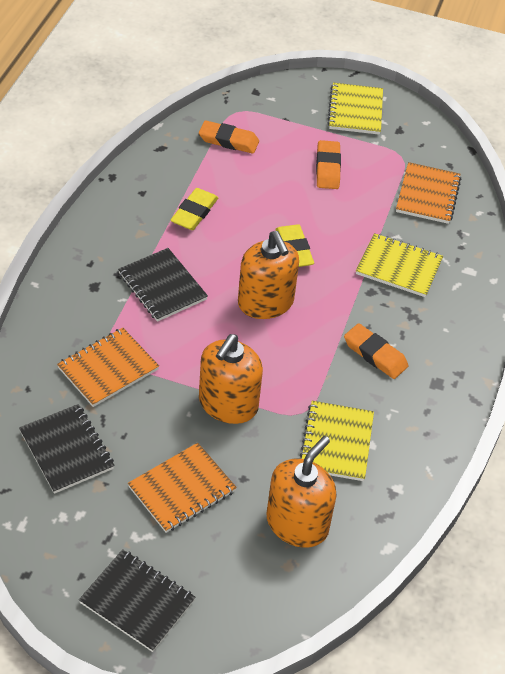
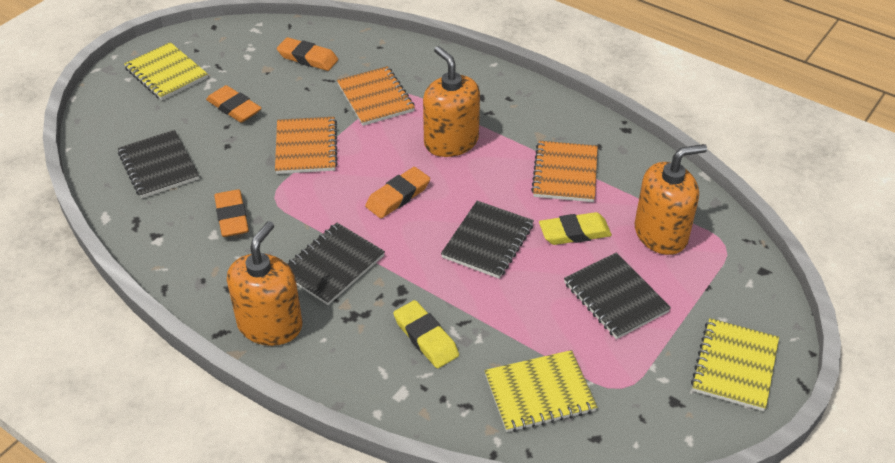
black notebook: [19,404,115,494] [79,549,195,652] [118,248,208,322] = 3 -> [118,130,199,198] [287,223,385,305] [441,201,534,279] [564,252,671,339] = 4
orange eraser: [199,120,259,154] [316,140,341,189] [344,323,408,379] = 3 -> [206,85,261,123] [214,189,249,237] [277,37,338,71] [365,167,430,218] = 4

